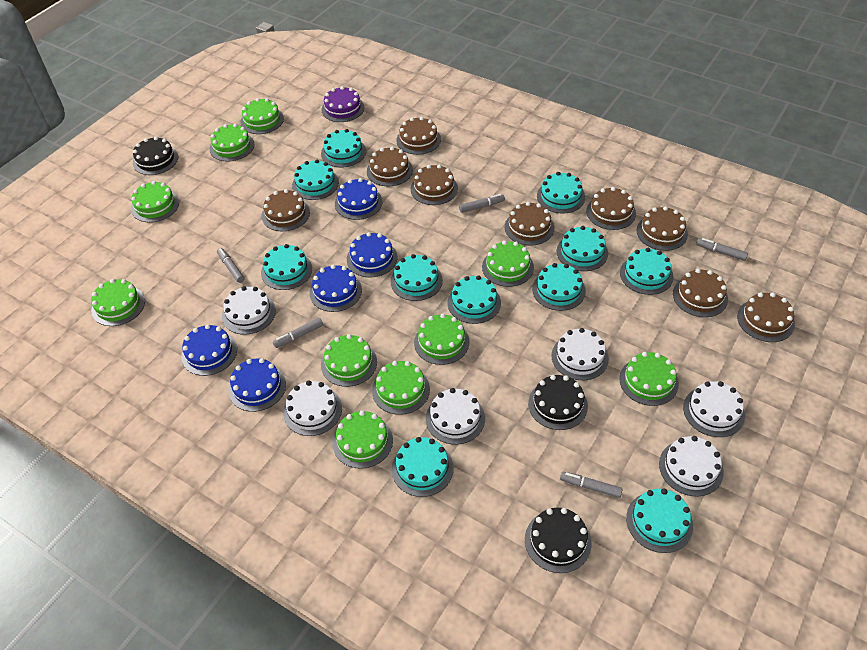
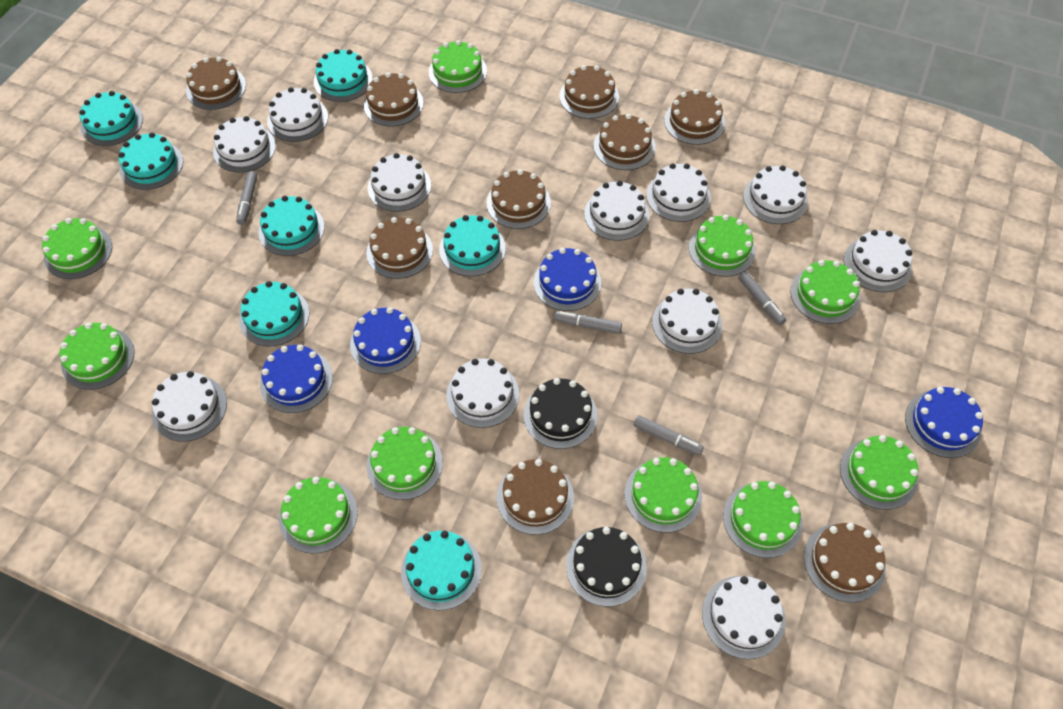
black cake: [133,136,178,175] [525,508,592,573] [528,375,588,430] = 3 -> [524,378,597,449] [566,527,647,607] = 2
blue cake: [181,324,237,376] [228,358,286,412] [310,265,362,312] [335,178,383,220] [347,232,397,277] = 5 -> [260,345,333,413] [350,307,421,374] [534,248,601,311] [905,387,983,458] = 4
grey marker: [217,248,244,283] [273,318,323,348] [459,194,505,213] [560,472,623,498] [696,238,748,261] = 5 -> [236,171,257,225] [554,311,622,334] [633,415,704,456] [738,271,786,325] = 4
purple cake: [322,86,364,122] = 1 -> none = 0
turquoise cake: [261,244,312,290] [292,160,339,200] [321,129,366,168] [391,254,443,301] [392,437,454,497] [448,275,501,324] [532,263,586,311] [537,172,585,214] [557,226,608,271] [620,248,674,295] [626,488,693,553] = 11 -> [79,91,143,146] [119,132,183,190] [239,281,309,346] [258,196,325,256] [313,49,373,102] [401,531,482,610] [439,215,506,276] = 7
white cake: [222,286,276,335] [283,381,342,436] [426,388,485,444] [551,328,609,380] [659,436,724,497] [683,381,745,437] = 6 -> [152,371,227,442] [213,116,276,173] [267,87,328,142] [367,153,431,212] [446,359,519,428] [584,180,649,241] [646,163,711,222] [652,289,722,354] [702,576,786,659] [743,165,808,224] [844,230,912,292] = 11

